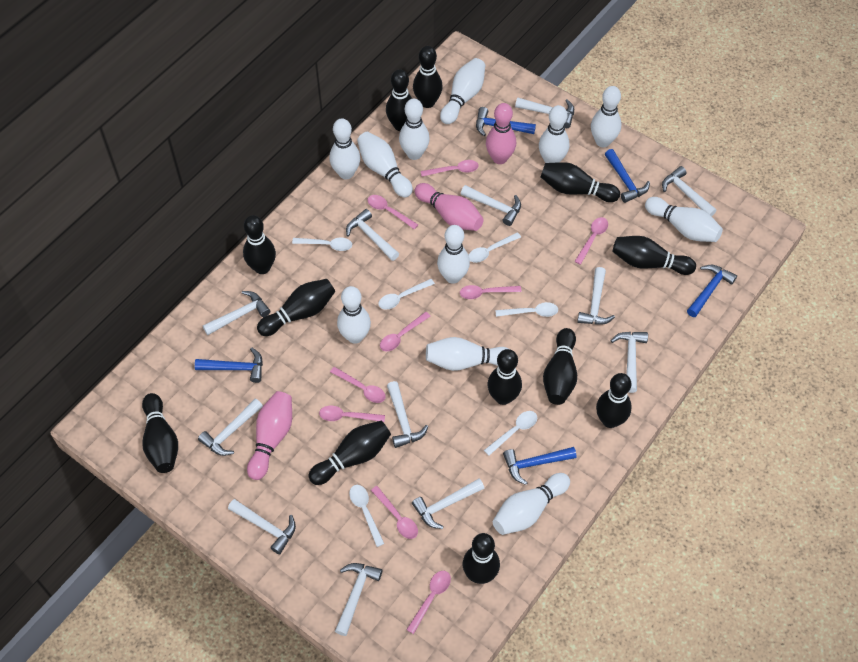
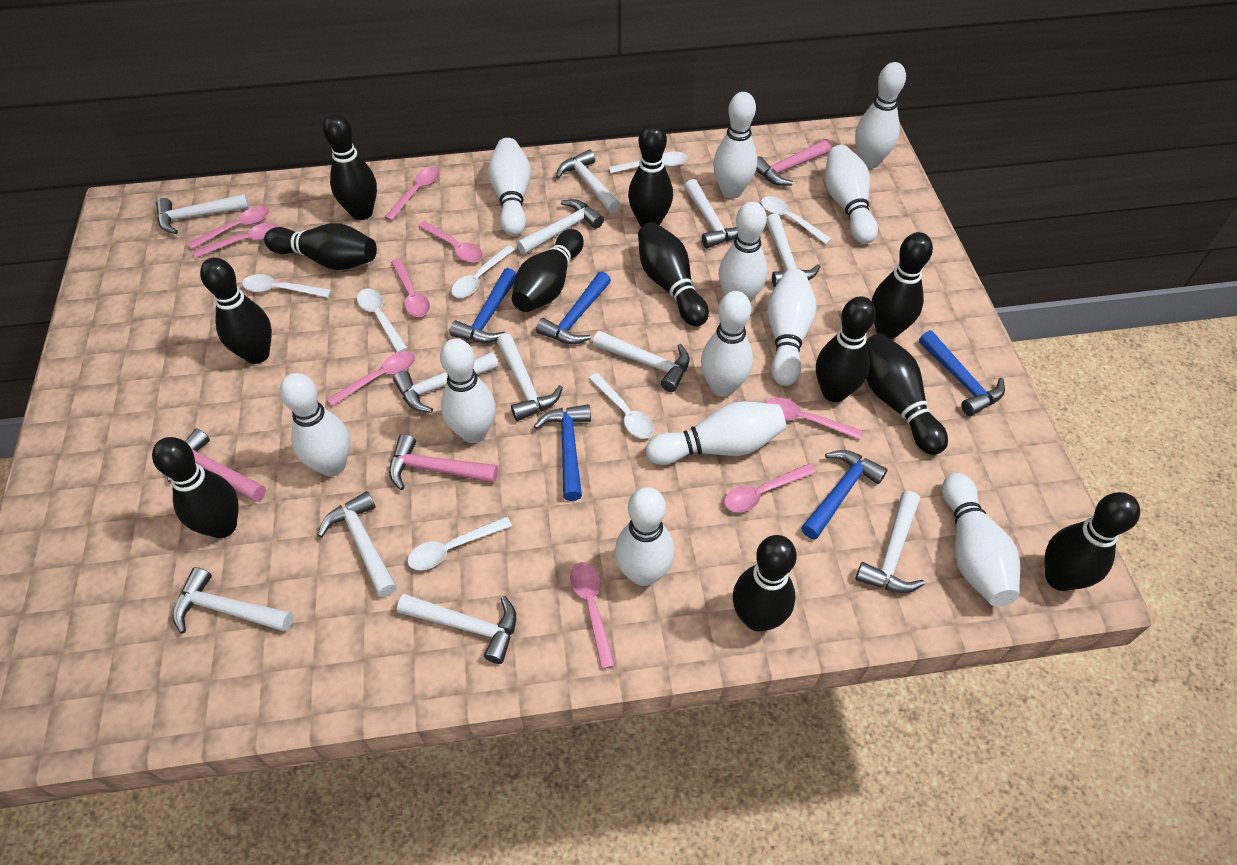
pink bowling pin: [247,391,292,480] [415,183,484,231] [486,103,516,164] = 3 -> none = 0
pink hammer: none = 0 -> [167,429,266,502] [389,434,498,490] [756,139,832,186] = 3
white bowling pin: [329,118,360,179] [337,286,371,344] [357,132,413,198] [399,99,430,160] [426,337,509,371] [437,225,470,284] [440,58,485,124] [493,473,570,535] [539,105,569,163] [591,86,621,147] [645,197,723,242] = 11 -> [280,373,350,477] [440,338,496,443] [488,138,531,236] [615,487,675,586] [646,401,786,465] [701,291,753,397] [713,92,757,199] [719,201,767,303] [767,269,817,386] [825,145,878,244] [855,62,906,168] [942,473,1020,606] = 12
white spoon: [292,238,352,251] [349,485,384,547] [378,279,435,310] [469,232,521,263] [484,411,537,456] [495,302,558,317] = 6 -> [242,274,331,298] [357,289,407,352] [407,516,512,570] [451,245,515,298] [589,373,654,439] [609,151,688,173] [761,196,832,244] = 7

